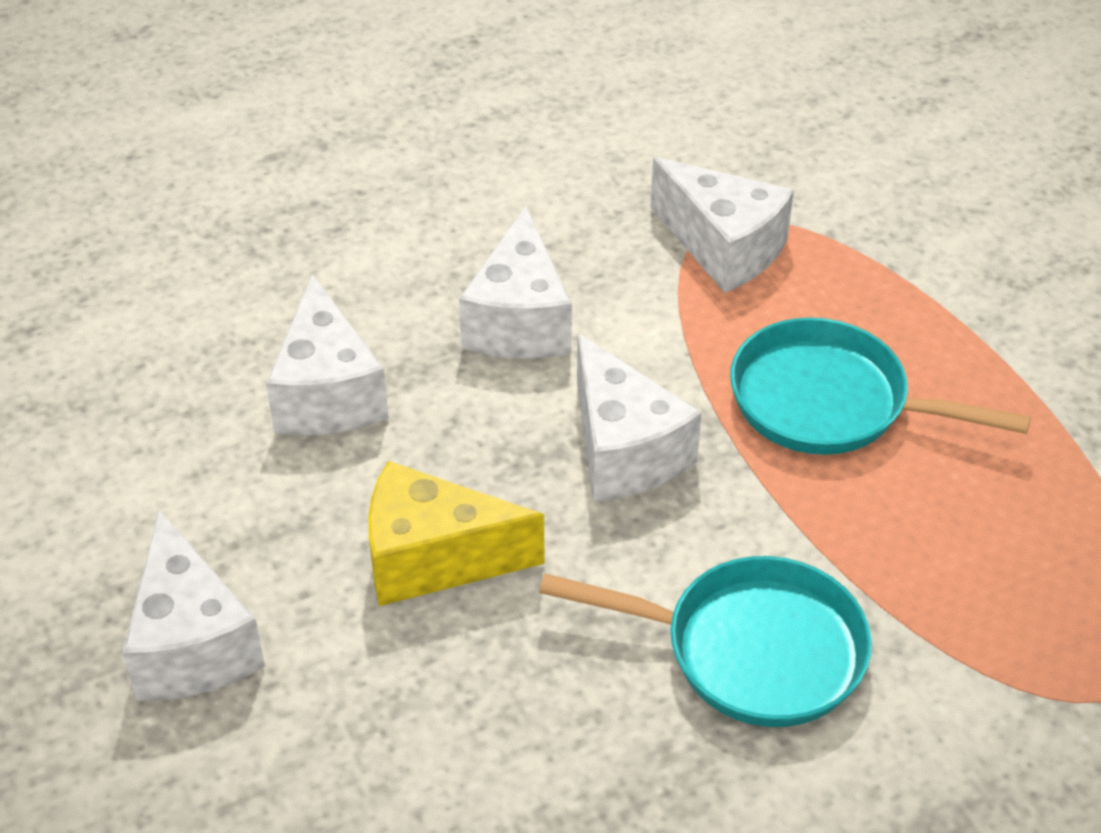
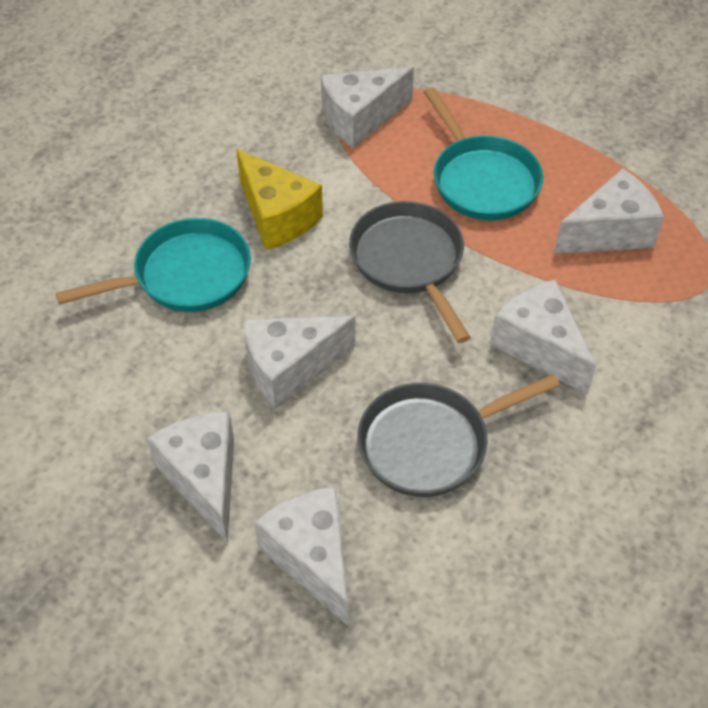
grey pan: none = 0 -> [349,201,471,343] [358,374,560,497] = 2
white cheese: [122,509,265,701] [266,274,389,435] [459,206,572,359] [577,333,702,502] [650,157,794,293] = 5 -> [147,411,234,543] [243,316,355,409] [254,487,348,626] [321,67,414,148] [490,279,596,394] [554,168,664,253] = 6

